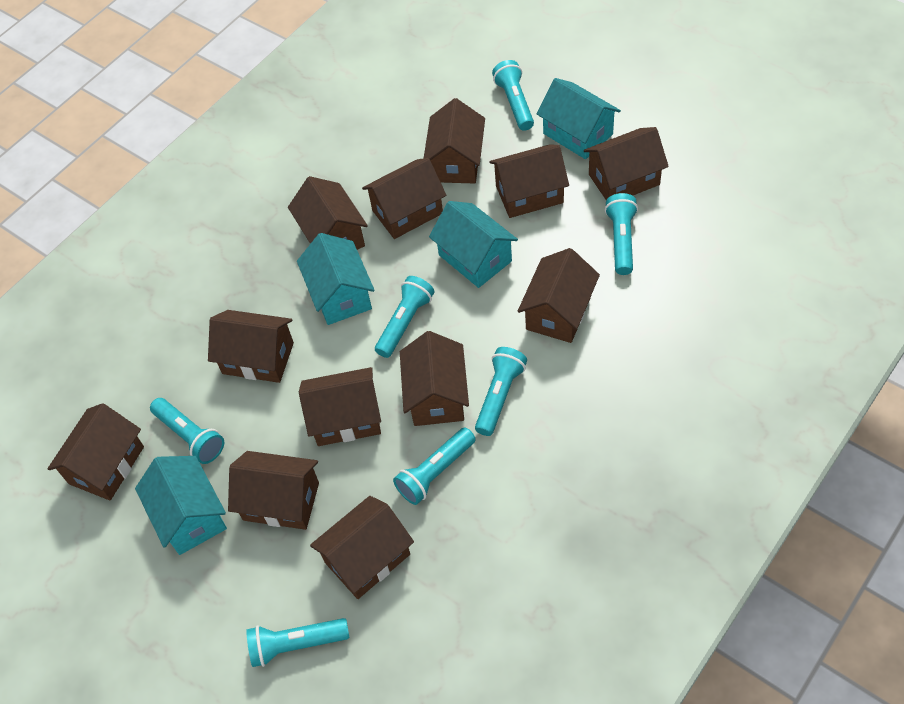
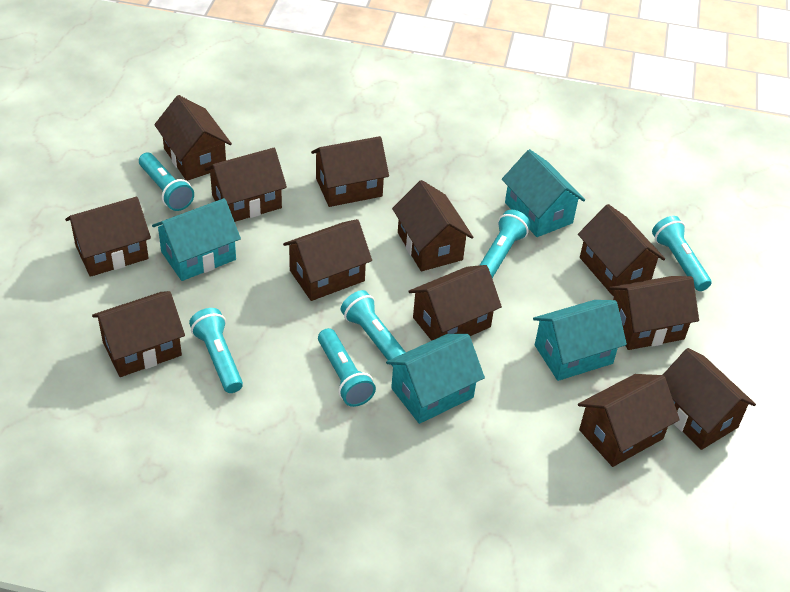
turquoise flashlight: [150,398,224,464] [246,618,350,667] [375,276,434,358] [393,428,476,505] [475,347,527,436] [492,60,534,131] [605,193,638,275] = 7 -> [139,153,194,211] [189,308,243,393] [318,328,376,407] [341,290,406,366] [480,210,531,278] [652,216,712,291] = 6

